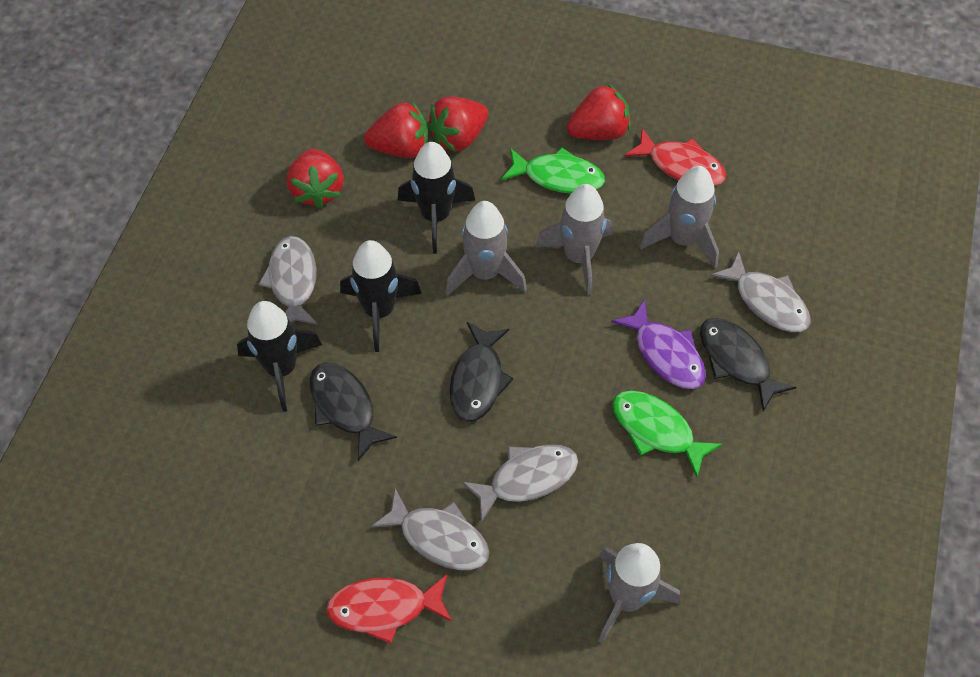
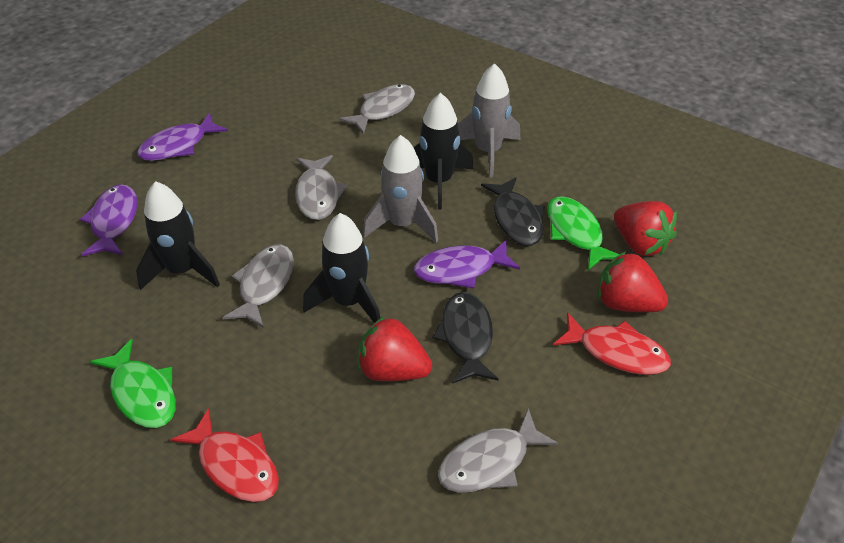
black fish: [310,362,397,461] [449,322,514,422] [700,318,796,411] = 3 -> [432,292,499,384] [481,177,545,246] = 2
grey rocket: [445,201,527,296] [535,184,612,295] [598,543,680,644] [639,166,719,268] = 4 -> [363,135,438,243] [458,63,520,177] = 2
purple fish: [611,299,706,389] = 1 -> [80,184,138,256] [137,113,228,161] [414,239,520,289] = 3
red strawberry: [287,149,344,209] [364,102,428,158] [427,96,488,151] [567,84,630,140] = 4 -> [357,316,432,381] [598,251,668,312] [614,201,677,256] = 3

